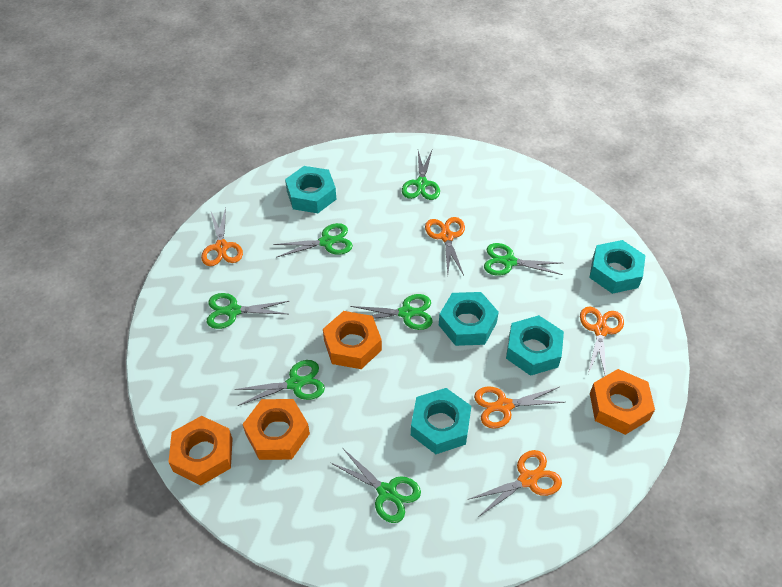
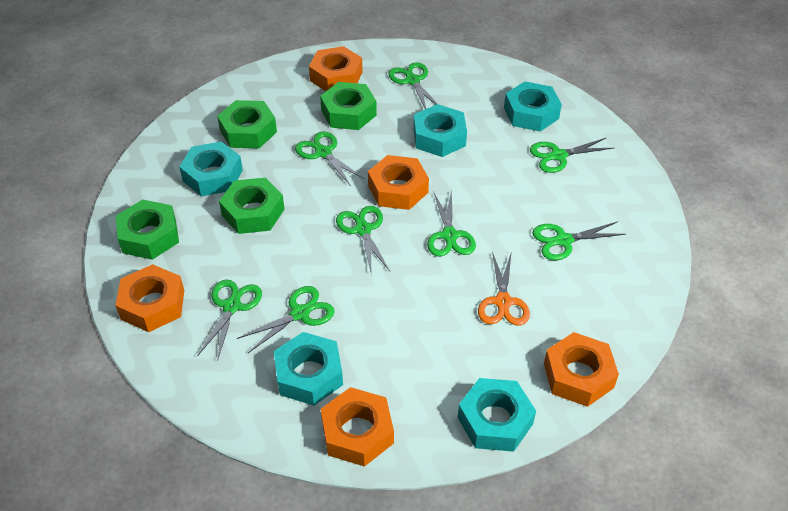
green nut: none = 0 -> [116,200,179,260] [217,100,277,149] [219,178,285,234] [320,82,377,130] = 4
green scissors: [207,293,289,329] [234,360,325,406] [274,223,353,257] [331,450,421,523] [350,294,433,330] [402,151,440,200] [484,243,563,276] = 7 -> [197,279,262,361] [237,286,335,353] [295,131,365,186] [336,206,390,272] [388,62,437,109] [427,190,476,257] [530,137,614,173] [532,221,626,260] = 8
orange nut: [168,416,233,485] [243,399,310,460] [323,311,382,369] [590,369,655,435] = 4 -> [115,264,184,332] [309,46,363,91] [321,387,394,467] [368,155,429,210] [544,332,619,407] = 5
orange scissors: [201,207,243,266] [425,217,465,275] [469,450,562,516] [474,387,565,429] [580,306,624,376] = 5 -> [478,251,530,326] = 1

